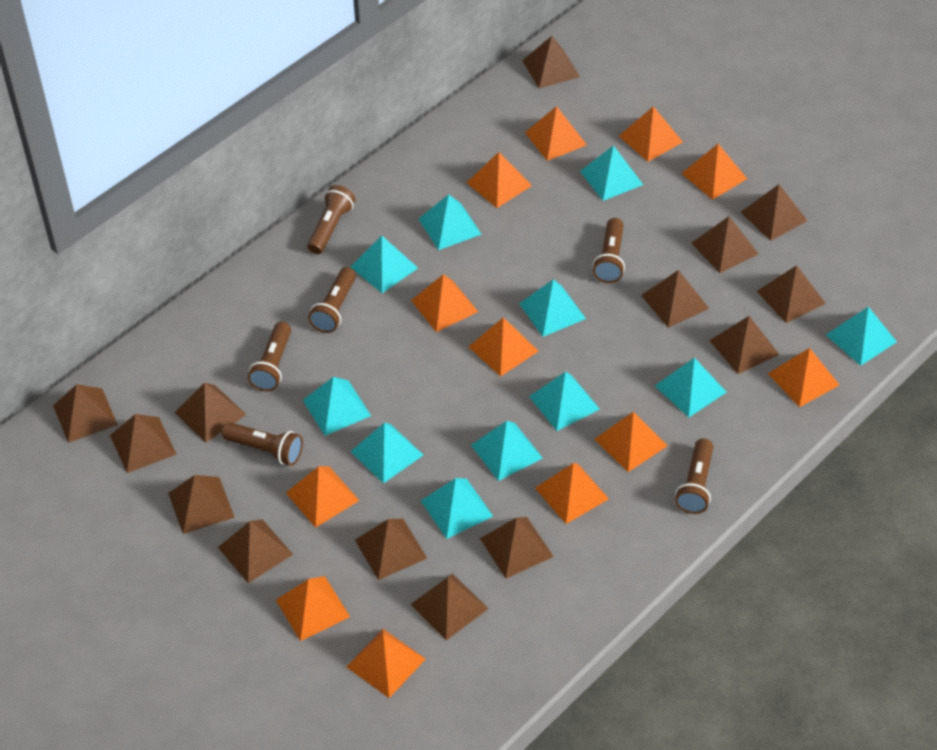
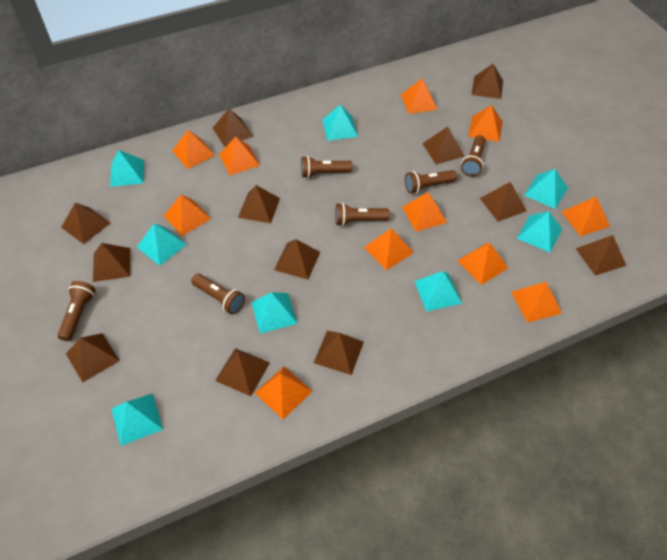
brown pyramid: [53,384,118,443] [110,414,177,473] [168,475,235,534] [175,383,246,443] [218,519,293,583] [355,519,427,580] [410,573,488,640] [480,517,554,579] [522,36,580,88] [641,270,709,328] [691,216,758,273] [709,316,779,374] [740,184,807,241] [757,265,826,323] = 14 -> [61,203,110,244] [66,333,120,383] [93,243,130,282] [213,109,253,147] [215,348,270,396] [238,185,280,223] [274,239,320,280] [314,331,364,375] [422,127,465,165] [472,64,503,99] [480,182,527,222] [575,235,626,276] = 12
orange pyramid: [276,576,350,641] [286,466,359,528] [346,629,426,698] [411,274,478,332] [466,152,532,208] [468,317,538,377] [525,106,587,161] [535,463,609,524] [594,411,668,472] [619,106,683,162] [681,144,747,200] [768,348,839,407] = 12 -> [164,195,211,236] [172,130,216,169] [219,136,260,175] [255,366,313,419] [364,228,414,270] [401,79,438,114] [402,192,447,232] [457,242,508,285] [468,105,503,142] [511,282,562,323] [562,196,610,236] = 11
turquoise pyramid: [303,377,371,436] [350,236,418,293] [350,422,423,483] [419,194,481,250] [421,478,493,539] [471,421,542,481] [519,279,586,337] [529,371,600,431] [580,145,643,201] [655,358,727,418] [826,307,897,366] = 11 -> [110,150,144,187] [111,394,163,446] [137,224,187,266] [251,292,298,333] [322,105,358,141] [414,271,462,311] [517,211,562,252] [524,169,568,209] = 8

